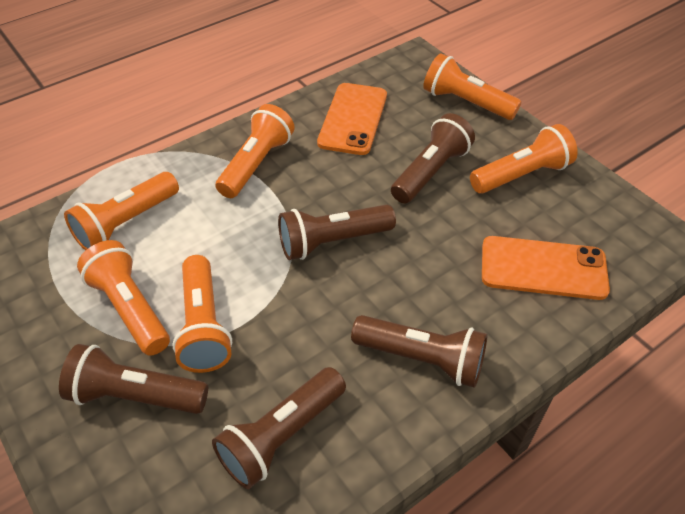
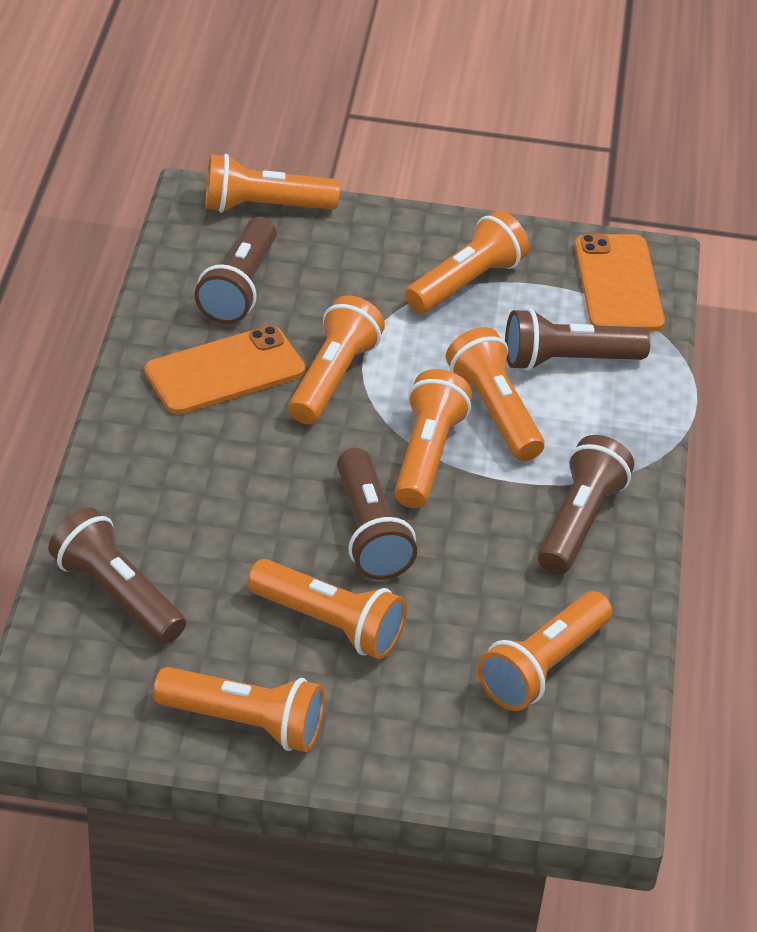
orange flashlight: [64,172,179,251] [77,240,170,356] [172,255,232,373] [215,104,295,198] [423,53,521,120] [470,124,578,194] = 6 -> [153,667,325,752] [205,154,340,213] [247,559,407,659] [288,295,385,424] [394,369,472,508] [405,210,529,314] [446,327,544,461] [478,591,612,711] = 8

